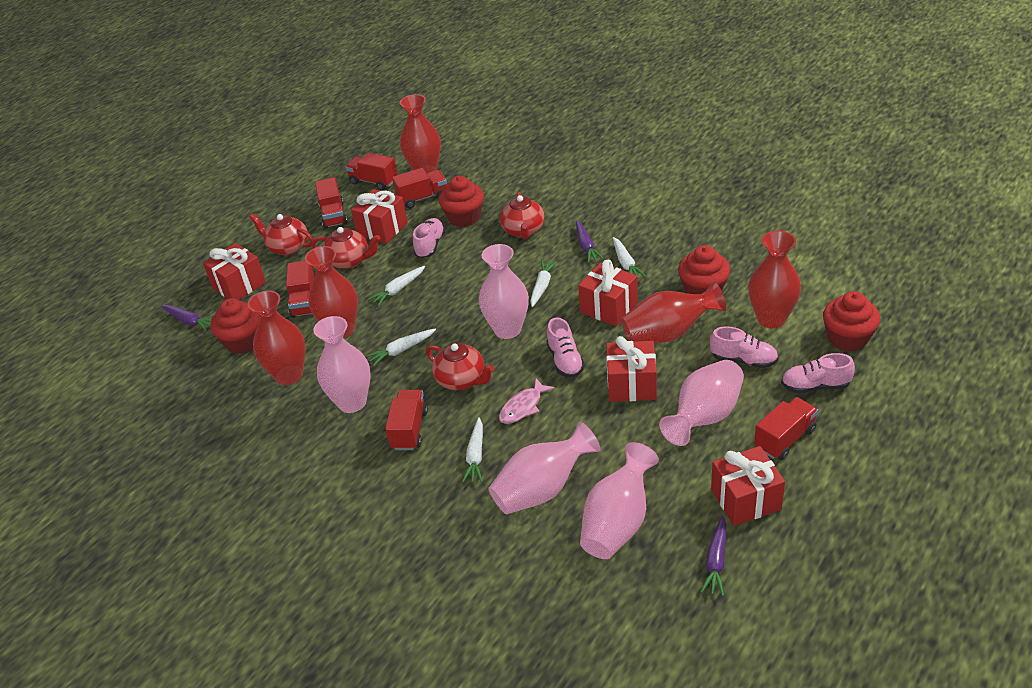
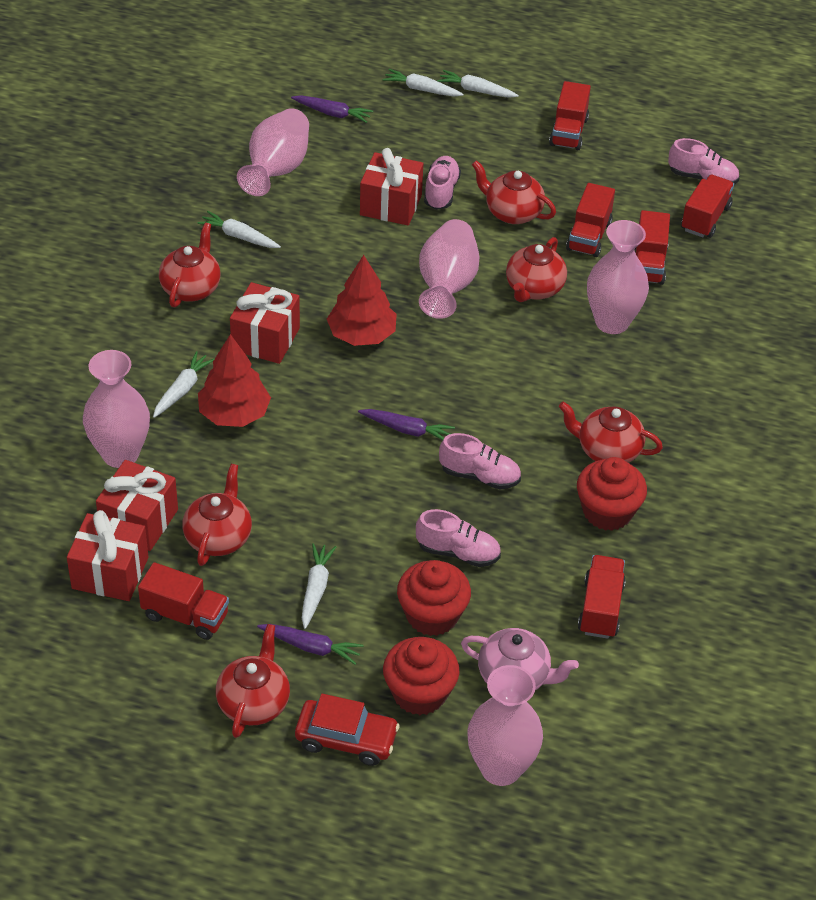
pink fish: [499,378,555,424] = 1 -> none = 0
pink teapot: none = 0 -> [461,628,579,690] = 1
red car: none = 0 -> [295,694,400,766] = 1
red cupcake: [211,298,260,354] [439,176,484,227] [678,245,730,294] [823,291,880,352] = 4 -> [383,637,459,715] [397,560,471,636] [577,457,647,531] = 3
red gift: [203,243,266,300] [351,189,408,244] [578,260,638,326] [606,336,657,402] [711,446,785,526] = 5 -> [67,510,148,601] [96,460,178,551] [230,282,300,364] [360,148,423,225] = 4
red teapot: [249,214,314,255] [312,227,380,269] [426,343,494,390] [500,192,544,239] = 4 -> [159,223,221,307] [182,464,252,566] [216,624,290,738] [472,160,556,224] [506,237,567,302] [559,402,663,463] = 6
red tree: none = 0 -> [198,334,271,427] [327,255,397,346] = 2
red vase: [248,291,306,385] [305,246,358,338] [400,94,441,173] [621,282,726,343] [748,231,801,328] = 5 -> none = 0

